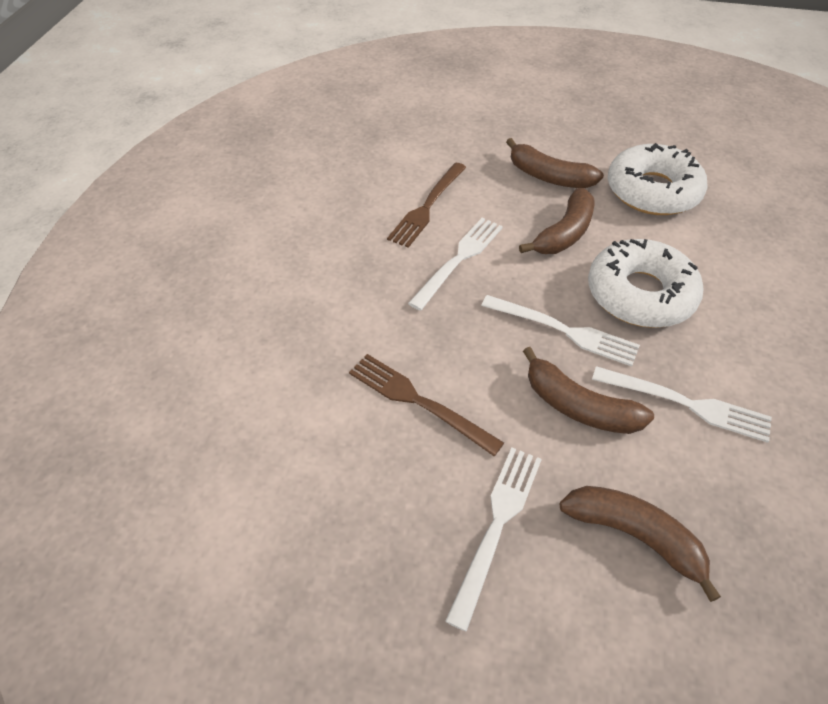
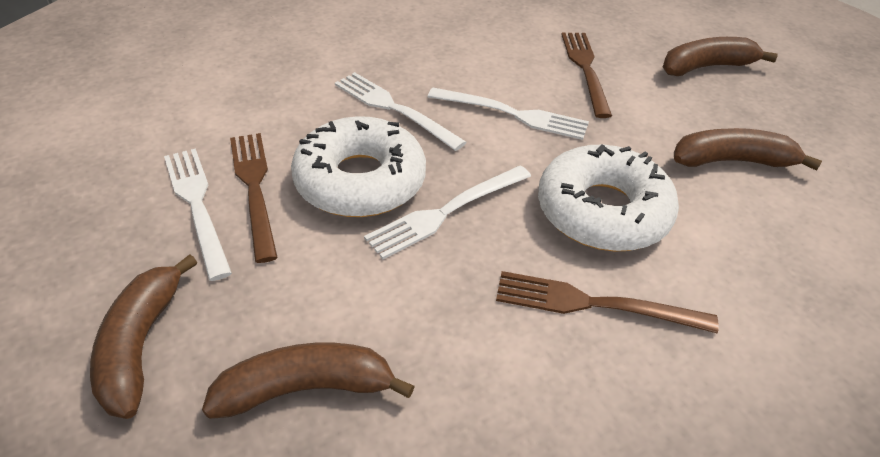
brown fork: [349,354,504,456] [387,163,466,248] = 2 -> [230,133,278,263] [496,271,719,334] [561,33,612,118] = 3

